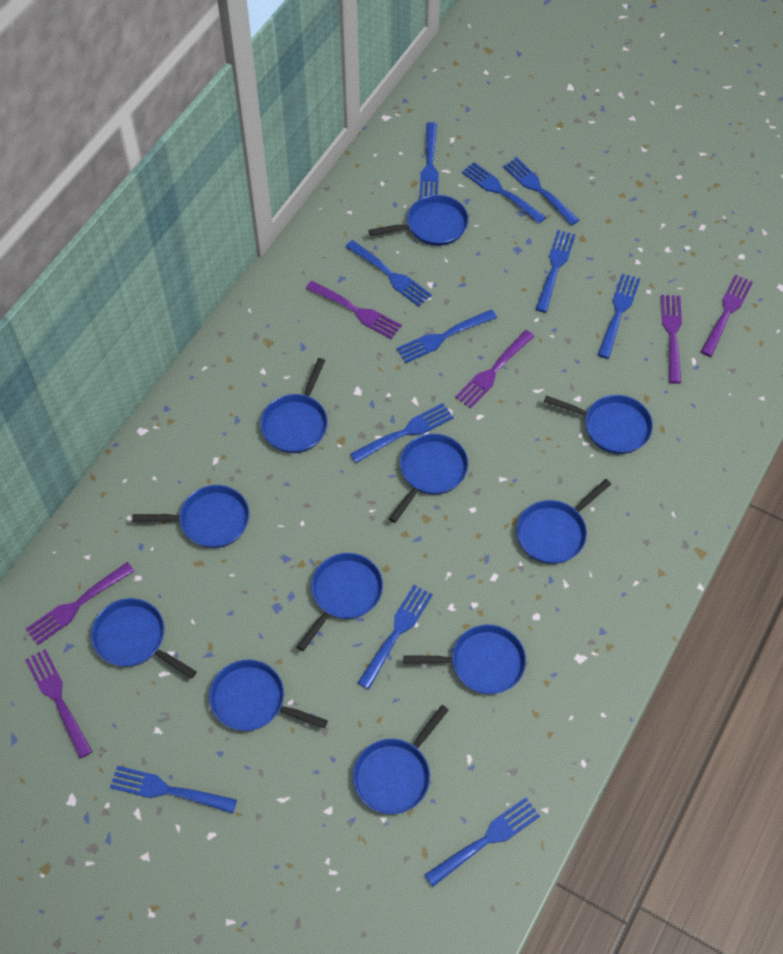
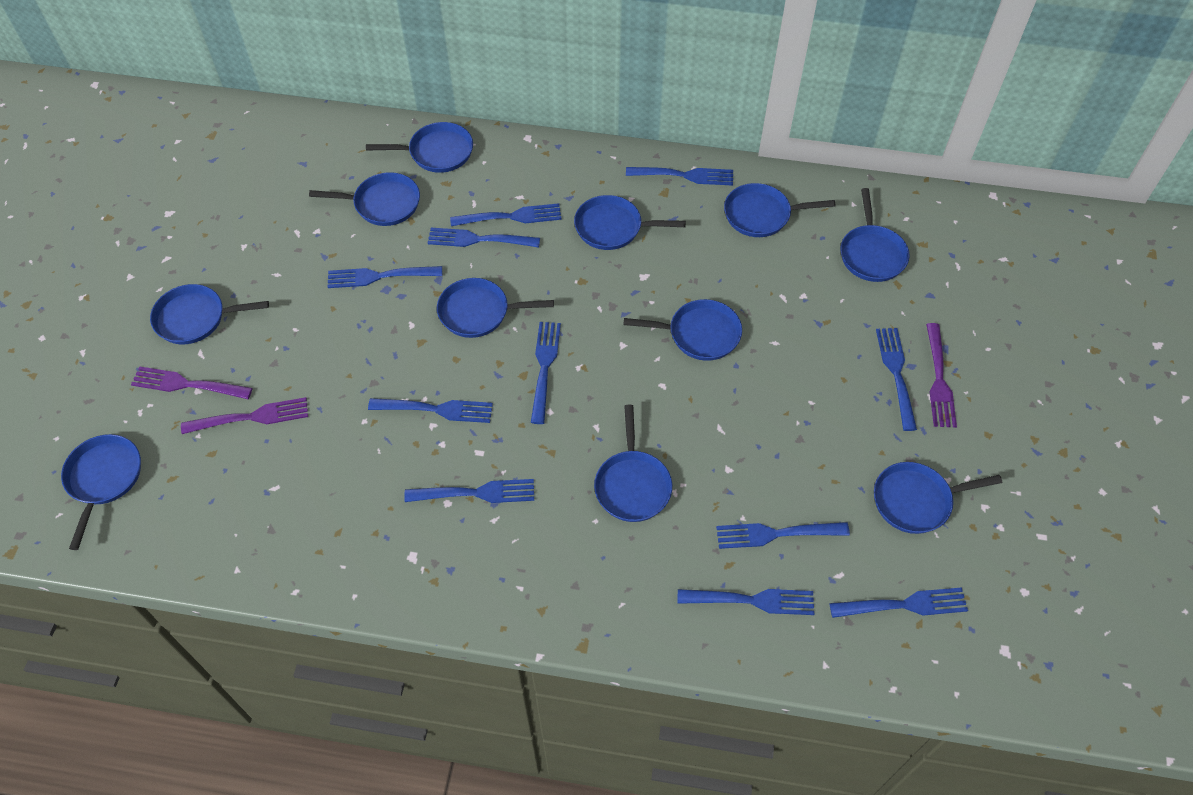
purple fork: [25,649,93,758] [26,562,134,645] [306,281,402,339] [455,330,535,408] [661,295,682,384] [701,275,753,357] = 6 -> [131,366,252,399] [181,397,308,434] [926,323,957,428] = 3

